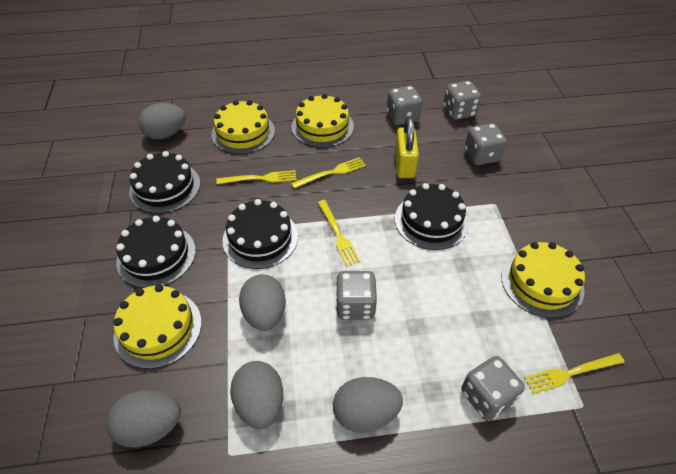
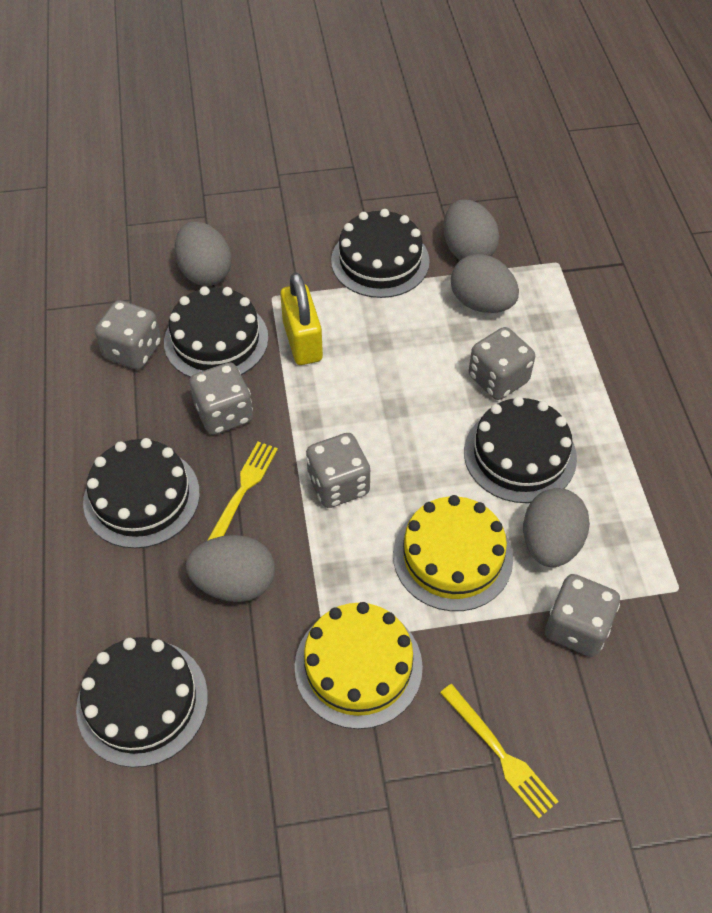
black cake: [116,216,196,288] [129,151,200,214] [222,199,298,269] [395,183,469,250] = 4 -> [76,637,208,768] [83,438,200,548] [164,286,268,377] [331,209,430,298] [464,397,577,503] = 5
yellow cake: [113,284,202,369] [211,100,275,154] [291,94,354,148] [501,242,585,318] = 4 -> [295,602,423,729] [393,495,513,611] = 2
yellow fork: [216,170,297,184] [291,157,366,188] [318,200,360,266] [524,353,625,394] = 4 -> [207,442,278,541] [440,684,559,819] = 2

